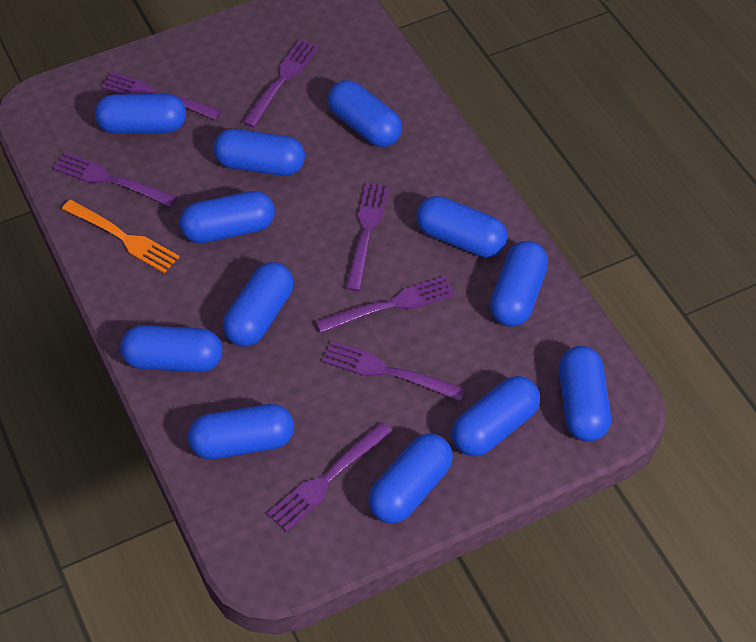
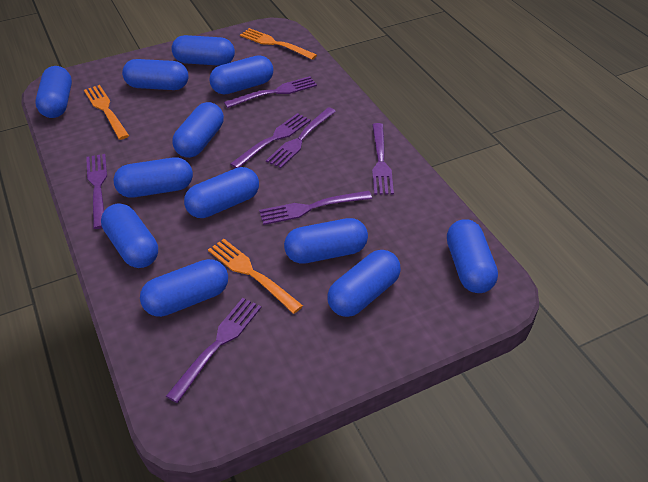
orange fork: [62,200,179,273] = 1 -> [84,85,129,140] [208,239,303,314] [240,28,317,60] = 3

